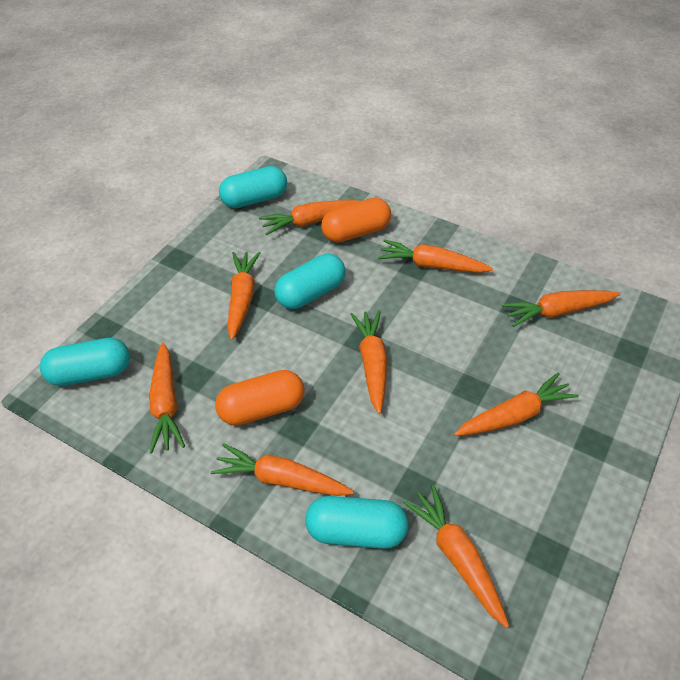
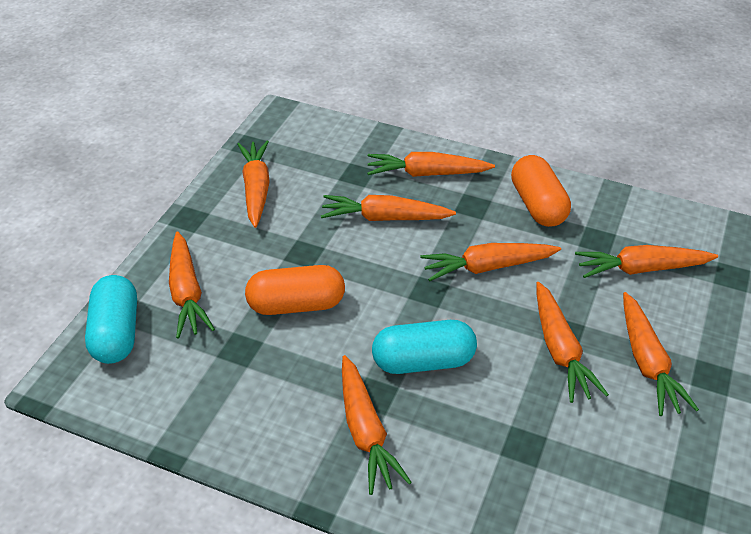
turquoise capsule: [40,338,130,386] [219,166,287,208] [274,254,346,309] [305,496,408,549] = 4 -> [85,275,137,364] [372,320,477,374] = 2

